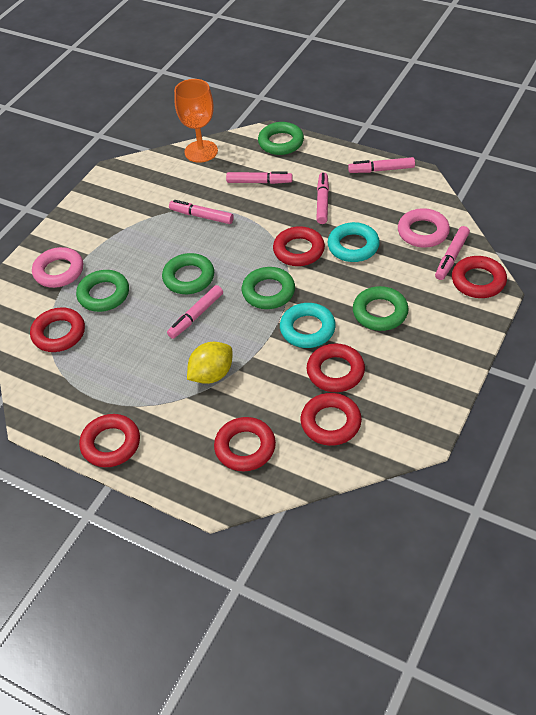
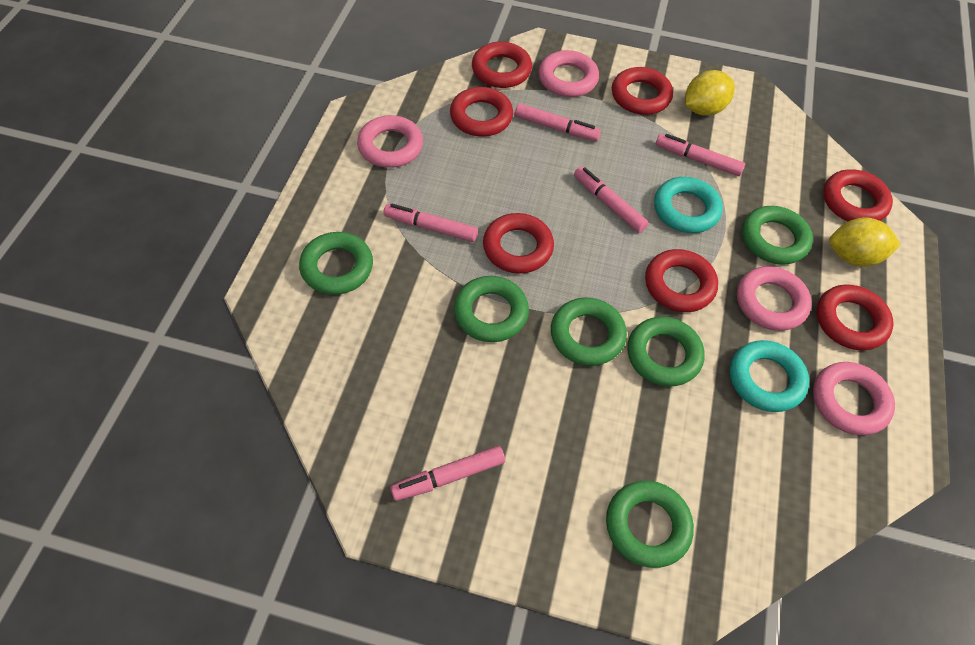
green ring: [76,270,129,312] [162,253,214,294] [242,267,295,309] [258,122,304,155] [353,286,409,331] = 5 -> [299,232,373,295] [454,276,529,342] [551,298,627,366] [606,481,694,568] [627,317,705,387] [742,206,813,265] = 6
orange goblet: [174,79,218,163] = 1 -> none = 0
pink marker: [167,285,223,339] [169,200,234,224] [226,171,293,184] [316,172,329,224] [348,157,415,173] [435,226,470,280] = 6 -> [383,204,478,242] [390,446,505,501] [515,103,601,141] [574,167,649,233] [656,134,745,176] = 5
pink ring: [32,247,83,288] [398,208,450,248] = 2 -> [357,115,423,168] [539,50,599,97] [737,266,812,331] [813,362,895,435] = 4
yellow lemon: [187,342,232,384] = 1 -> [685,70,735,116] [829,217,901,267] = 2

